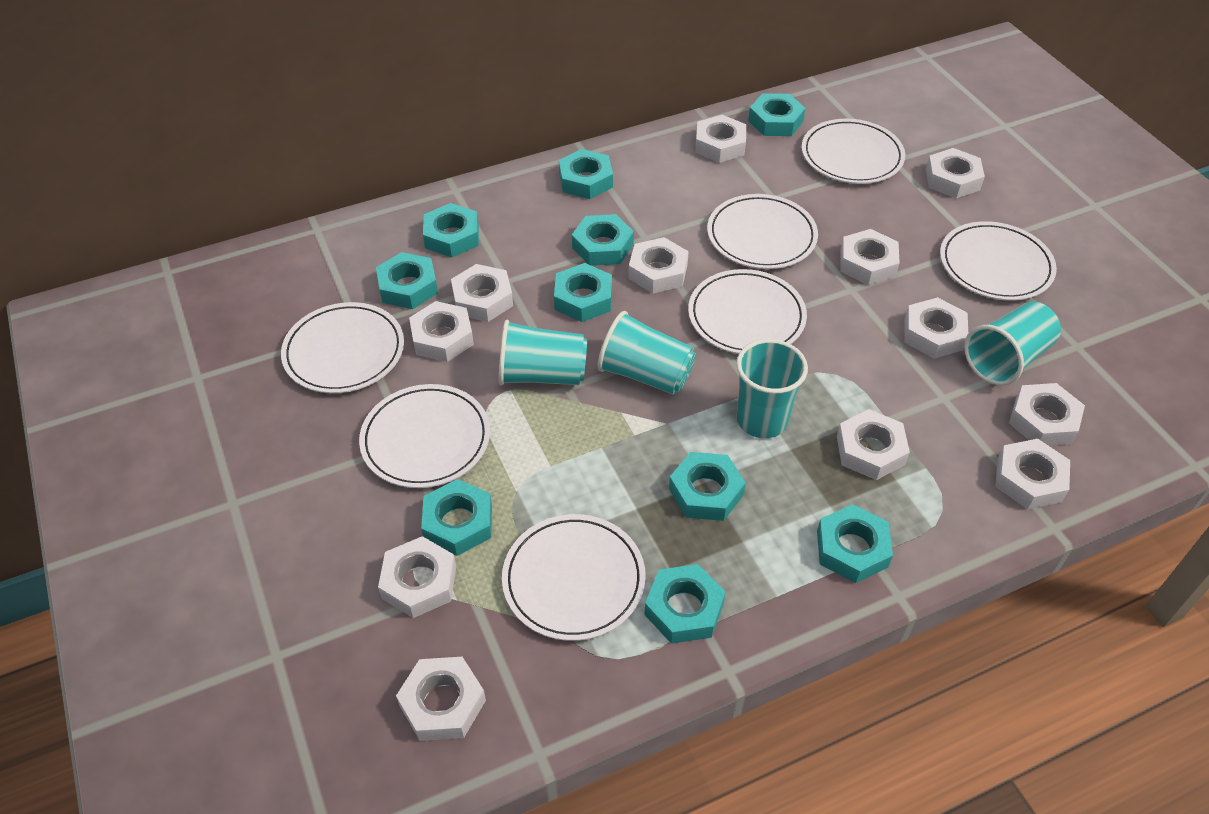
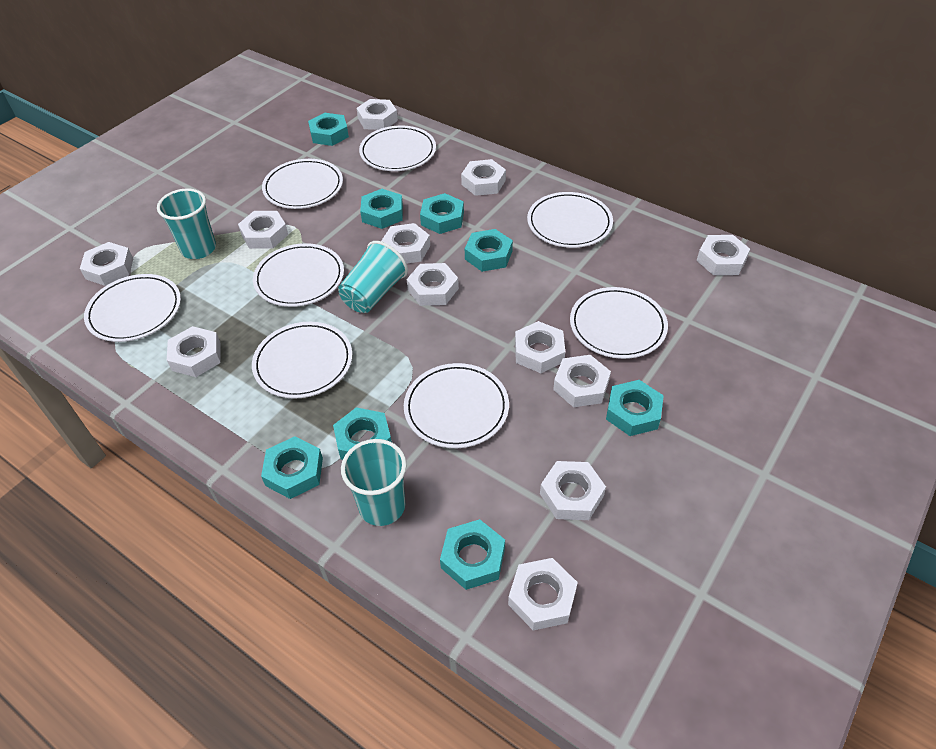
turquoise cup: [499,320,587,386] [598,311,696,395] [736,339,808,438] [964,302,1061,386] = 4 -> [157,188,216,259] [338,241,408,313] [341,439,407,526] = 3
turquoise nut: [376,252,438,309] [421,479,492,556] [423,203,479,258] [554,263,612,322] [559,149,613,199] [572,214,634,266] [644,564,726,644] [669,452,746,521] [748,93,806,136] [817,504,893,583] = 10 -> [261,436,323,499] [308,113,349,146] [333,407,392,460] [360,189,403,229] [420,193,464,234] [440,519,505,590] [465,229,513,272] [606,380,664,436] = 8
white plate: [281,302,404,393] [359,384,490,488] [502,514,646,641] [688,269,807,354] [707,194,818,269] [802,119,905,184] [940,221,1057,300] = 7 -> [84,274,181,342] [252,322,352,399] [253,243,344,307] [262,159,343,209] [359,125,436,171] [404,363,509,448] [527,192,613,248] [570,287,668,359] = 8

